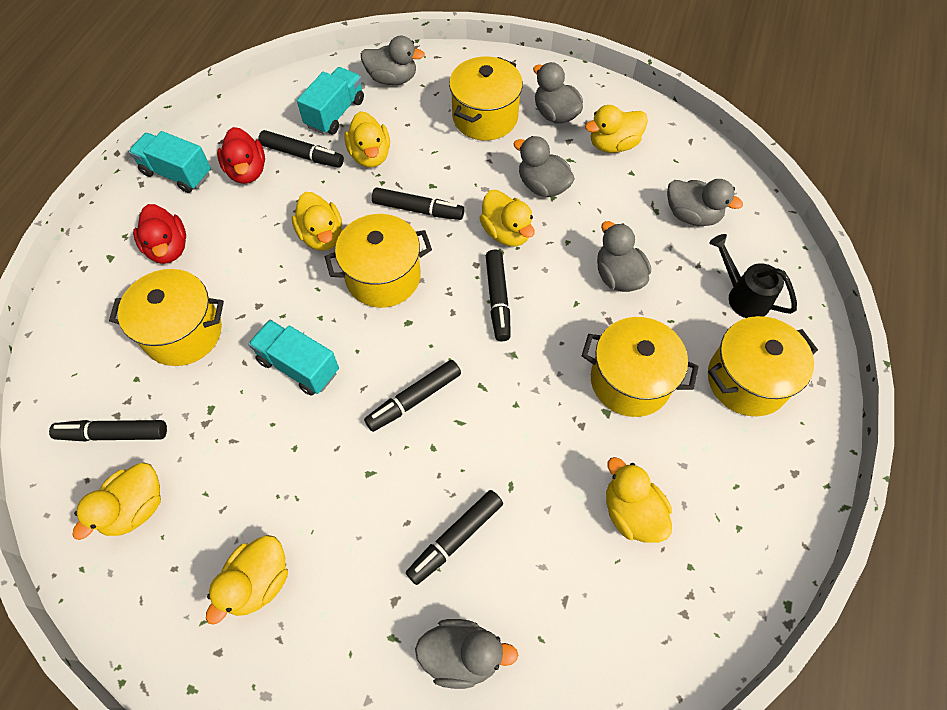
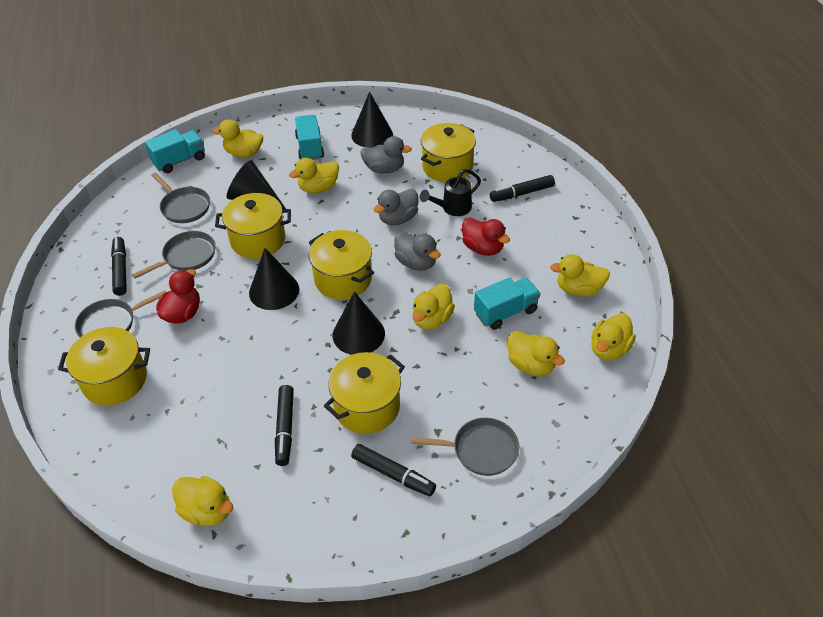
black cone: none = 0 -> [227,160,286,209] [249,248,299,310] [333,291,385,355] [351,91,393,148] = 4
black marker: [49,420,167,442] [258,130,344,168] [364,360,461,432] [372,187,464,220] [406,490,503,585] [486,250,511,341] = 6 -> [111,237,127,296] [275,385,294,466] [351,444,436,496] [490,175,555,202] = 4
grey duck: [361,36,425,85] [415,619,518,689] [513,136,575,197] [533,62,583,123] [597,221,651,292] [667,179,743,226] = 6 -> [360,136,412,174] [374,189,419,226] [394,232,441,271] = 3
grey pan: none = 0 -> [75,290,166,337] [132,231,216,279] [151,173,210,223] [412,418,519,476] = 4

